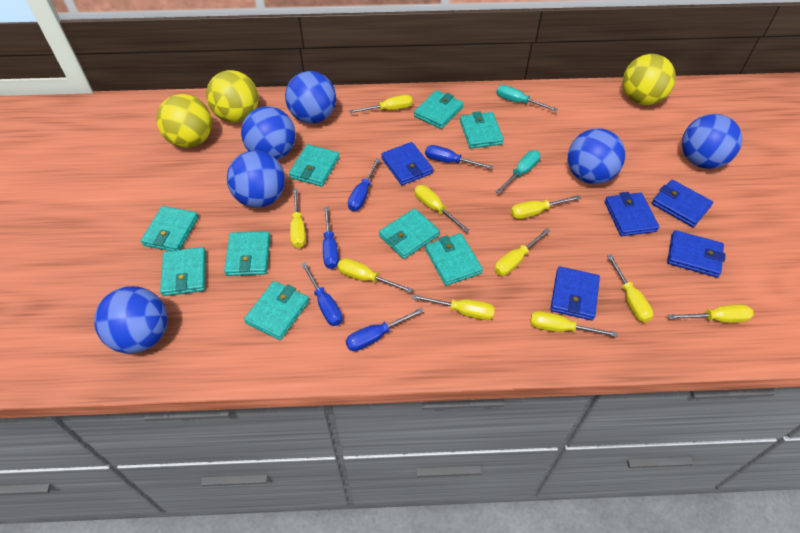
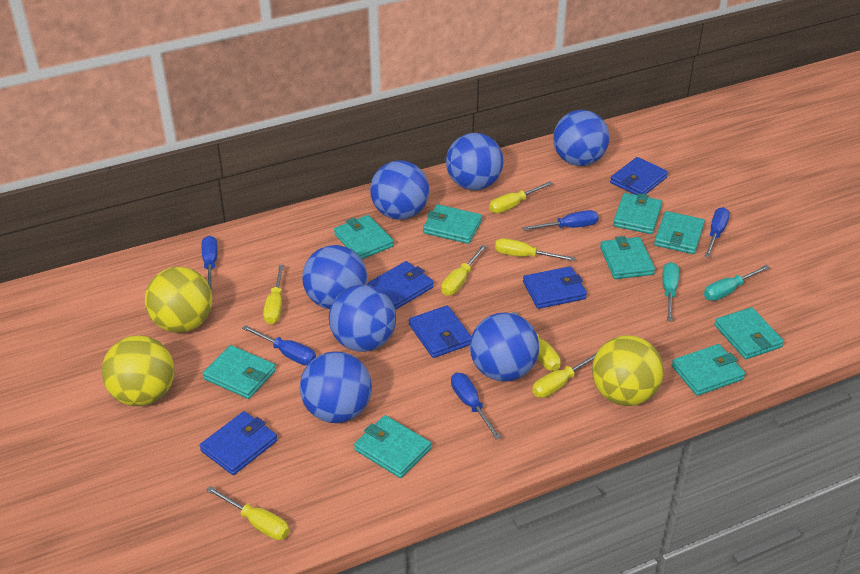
blue ball: [94,286,168,354] [227,150,285,208] [241,106,296,160] [285,71,336,123] [568,128,625,184] [682,114,742,169] = 6 -> [300,351,372,423] [302,245,367,309] [329,285,396,352] [370,161,429,220] [446,133,503,190] [470,312,539,382] [553,110,609,166] = 7
yellow screwdriver: [290,189,306,248] [337,258,413,293] [349,95,413,113] [412,294,495,320] [415,185,469,232] [495,228,550,276] [511,195,581,219] [530,311,617,337] [607,254,653,323] [668,305,754,323] = 10 -> [206,486,290,540] [263,265,284,324] [441,245,487,296] [489,181,553,214] [495,238,575,261] [512,311,561,371] [532,352,597,398] = 7

